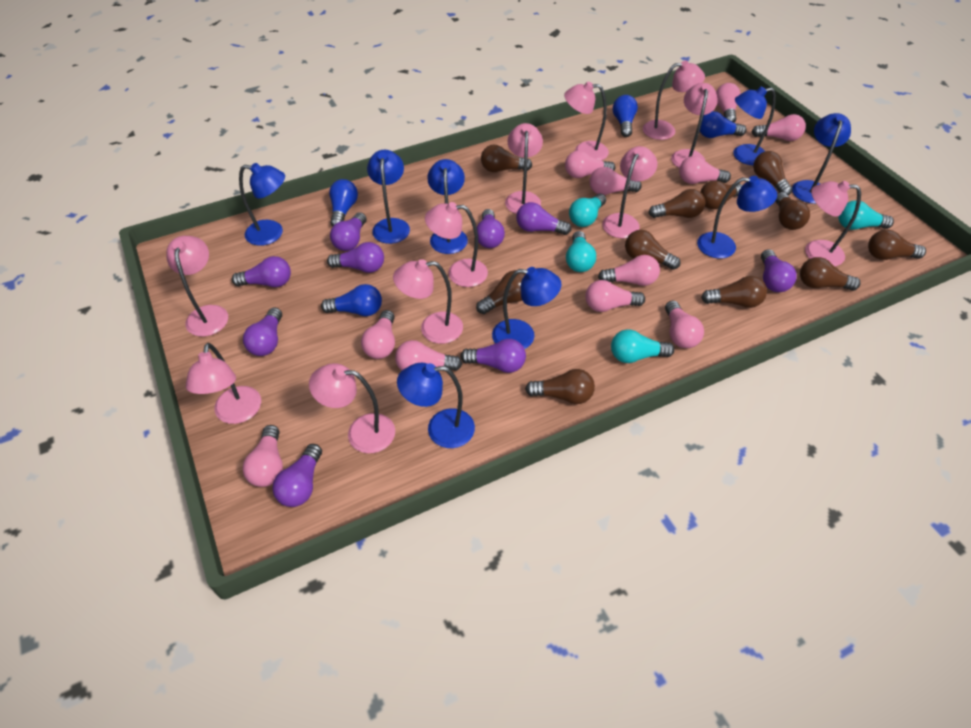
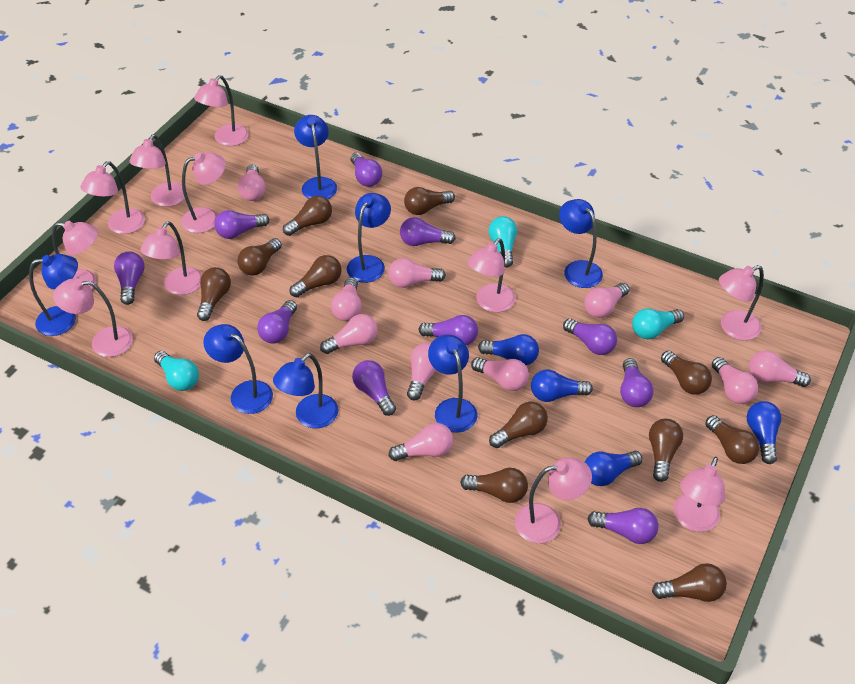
blue lamp: [239,163,285,246] [367,150,410,244] [397,363,475,448] [427,159,468,254] [492,267,561,349] [697,176,777,258] [733,86,776,165] [792,113,851,204] = 8 -> [29,254,78,336] [203,324,273,414] [273,353,339,428] [294,115,337,199] [347,193,391,283] [428,334,477,433] [559,199,603,288] = 7
pink light bulb: [242,425,283,487] [361,310,395,359] [395,340,462,371] [565,150,615,178] [585,280,645,312] [590,167,642,195] [598,255,660,286] [665,301,704,348] [679,156,731,184] [716,83,740,123] [752,114,806,141] = 11 -> [238,164,266,201] [320,314,378,354] [331,277,362,321] [388,258,446,288] [389,423,453,461] [407,343,437,401] [471,357,529,391] [584,283,630,318] [712,357,758,404] [749,351,811,387] = 10
purple light bulb: [232,256,291,287] [243,307,282,356] [272,444,322,507] [327,242,384,273] [330,212,367,251] [460,339,526,373] [477,209,505,248] [516,202,571,235] [761,249,797,292] = 9 -> [114,251,145,305] [214,210,269,239] [257,300,297,343] [351,152,382,187] [352,360,396,416] [400,217,456,246] [418,315,478,345] [563,318,617,355] [588,508,658,544] [620,358,654,407] = 10
turquoise light bulb: [566,231,596,272] [569,193,606,227] [611,329,675,363] [838,200,894,230] = 4 -> [154,351,199,391] [489,216,517,268] [632,308,684,339] = 3

